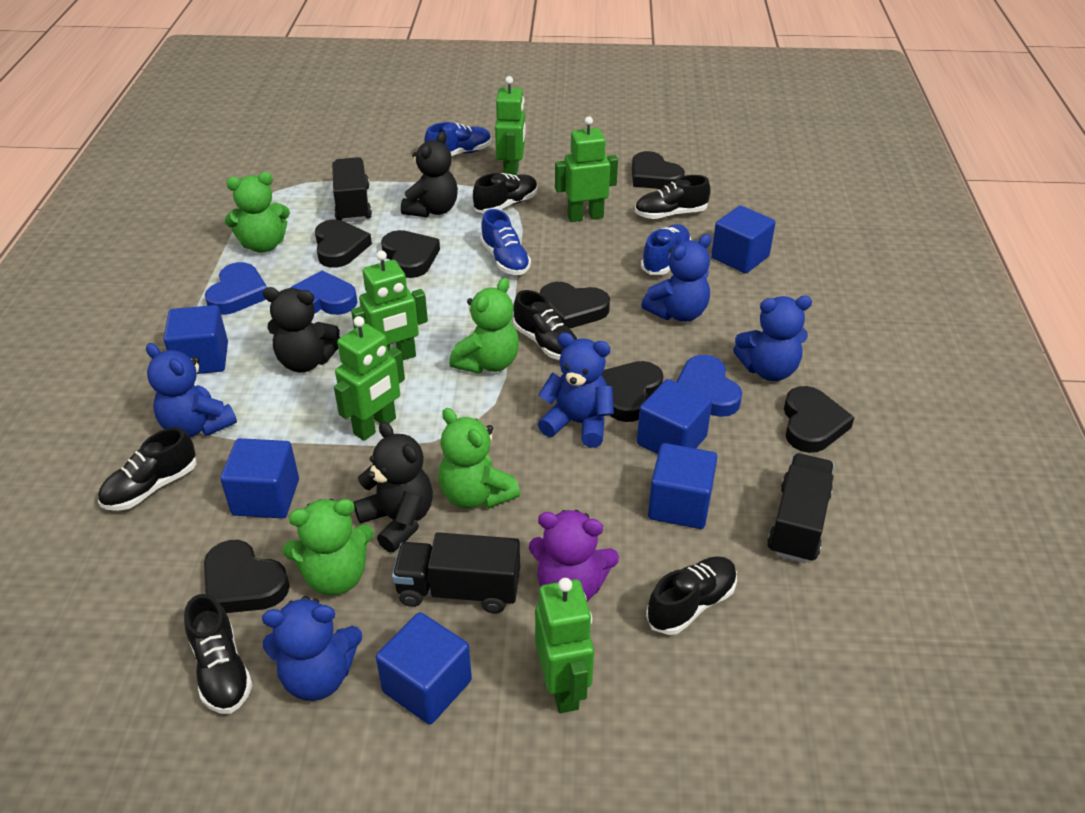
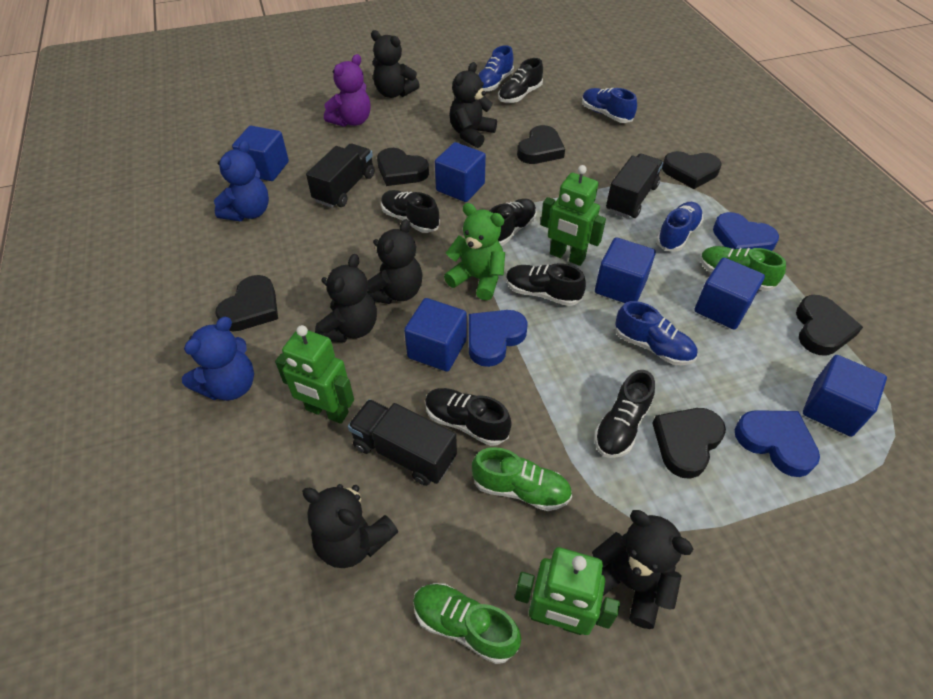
black heart: [204,540,290,613] [315,219,372,268] [381,230,440,278] [540,282,610,329] [601,361,663,422] [632,151,685,189] [784,386,855,453] = 7 -> [215,275,278,331] [377,148,429,186] [517,125,565,164] [652,408,726,479] [662,151,722,189] [796,295,863,355] = 6
black teddy bear: [263,287,340,372] [353,421,433,553] [401,131,458,217] = 3 -> [302,484,398,568] [315,254,377,342] [367,219,423,304] [371,30,420,98] [449,62,497,148] [592,510,693,629] = 6
blue shoe: [424,122,491,156] [480,209,531,275] [641,224,691,275] = 3 -> [478,45,514,92] [582,88,637,123] [615,301,697,365] [656,202,703,252] = 4
blue teddy bear: [146,343,237,437] [262,596,362,701] [538,333,614,448] [641,234,712,322] [733,296,812,381] = 5 -> [182,317,254,401] [214,140,269,221] = 2
green robot: [334,316,405,441] [351,250,428,360] [495,76,525,175] [535,578,594,713] [555,116,618,222] = 5 -> [275,325,354,424] [515,547,620,635] [541,165,606,266] = 3
green shoe: none = 0 -> [413,583,521,664] [472,447,572,511] [700,246,786,291] = 3
green teddy bear: [225,172,290,253] [283,499,374,595] [438,408,520,509] [449,278,519,374] = 4 -> [444,203,505,301] = 1

